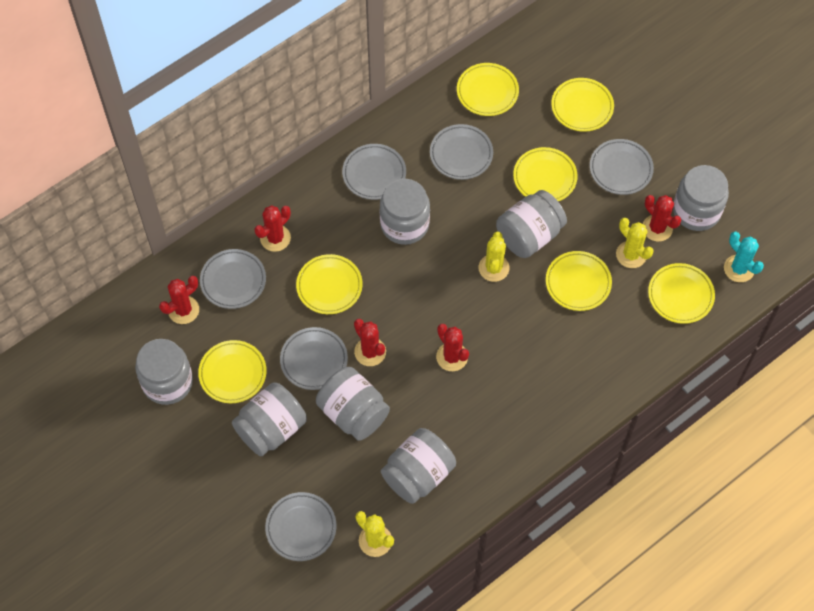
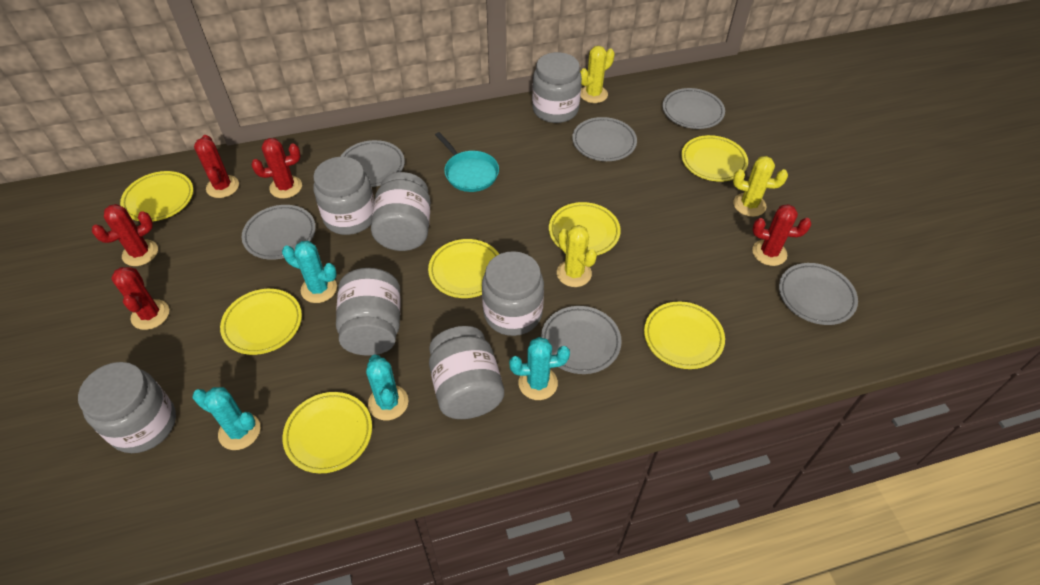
turquoise cactus: [724,232,764,282] = 1 -> [193,387,260,450] [282,241,337,303] [366,354,408,420] [509,337,570,400] = 4
turquoise pan: none = 0 -> [435,132,499,192] = 1

